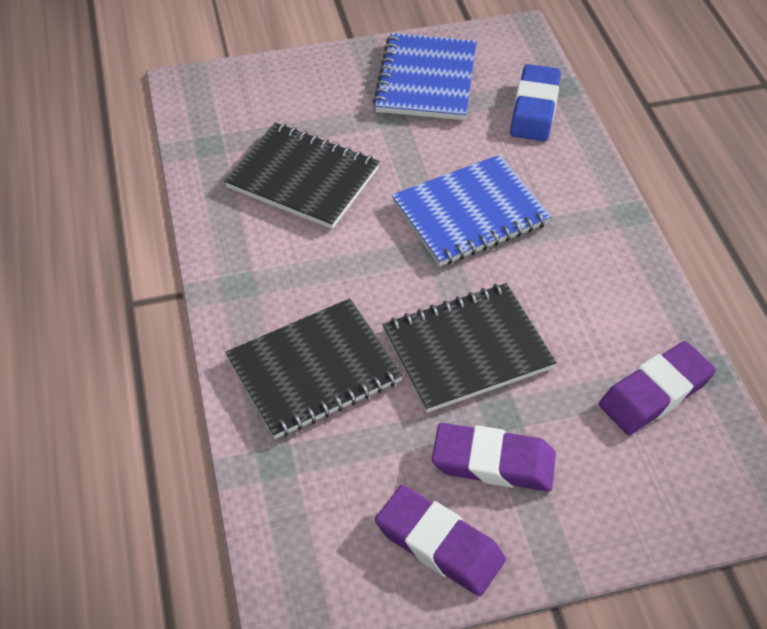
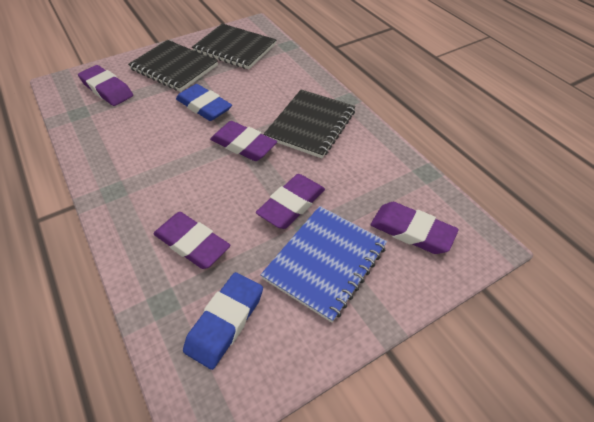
blue eraser: [510,64,561,141] = 1 -> [176,84,232,121] [183,272,263,370] = 2
blue notebook: [373,33,477,120] [392,155,551,266] = 2 -> [261,206,387,323] = 1
purple eraser: [375,485,506,596] [432,423,556,491] [599,341,716,435] = 3 -> [78,65,133,106] [153,212,230,269] [210,121,277,161] [256,174,325,229] [371,202,459,254] = 5

